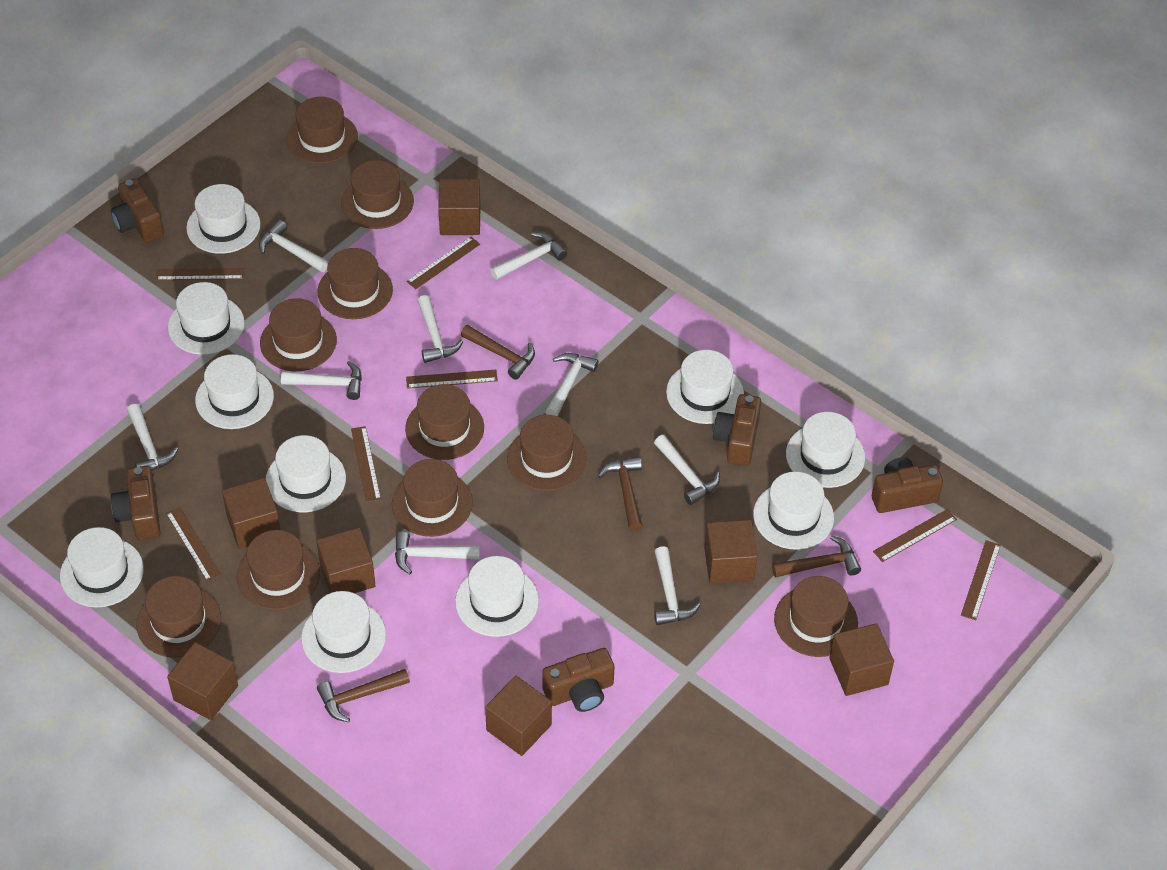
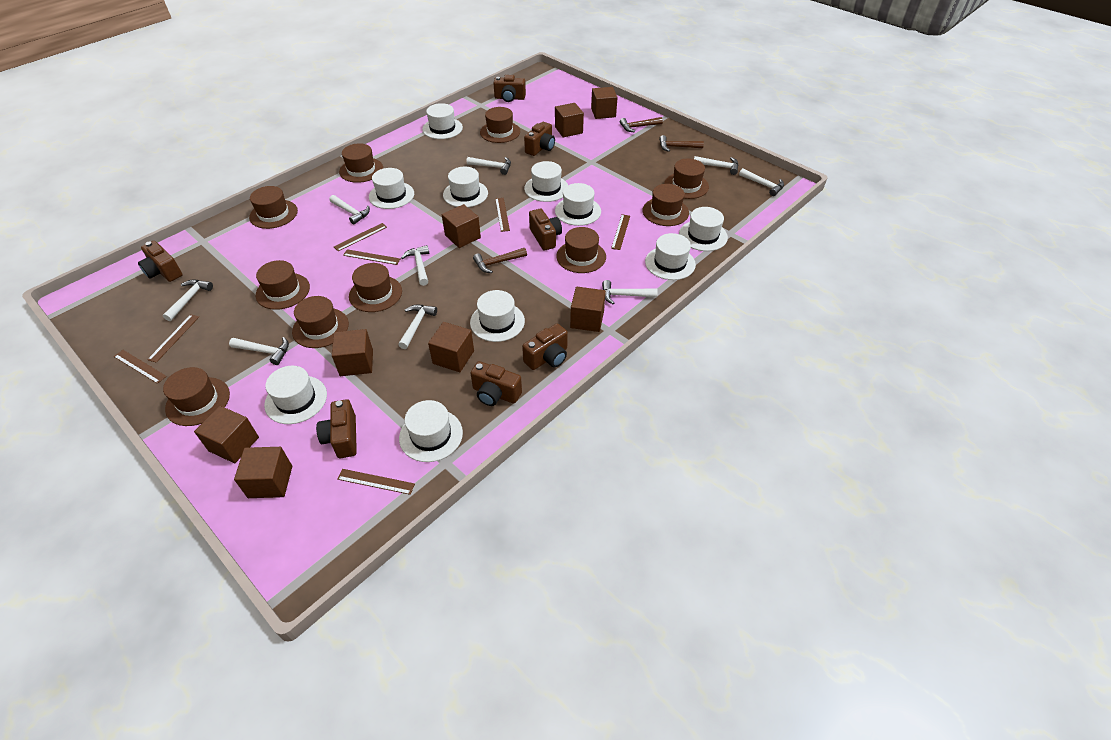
brown camera: [111,178,164,243] [111,466,161,540] [542,648,615,712] [713,394,761,466] [872,457,943,513] = 5 -> [138,241,183,282] [316,399,357,458] [471,361,522,406] [493,75,526,102] [522,323,568,370] [524,122,555,156] [529,209,562,250] = 7
brown cube: [167,642,238,720] [222,478,280,549] [316,528,375,593] [438,179,481,235] [485,676,552,756] [704,520,757,584] [829,623,894,696] = 7 -> [194,406,259,463] [234,447,292,498] [332,329,373,376] [428,322,474,372] [442,204,481,248] [555,103,584,137] [570,287,606,332] [591,87,618,119] = 8
brown hammer: [317,669,410,722] [461,325,535,380] [598,457,643,531] [772,536,861,578] = 4 -> [473,248,527,273] [620,117,663,133] [659,135,704,152] = 3

